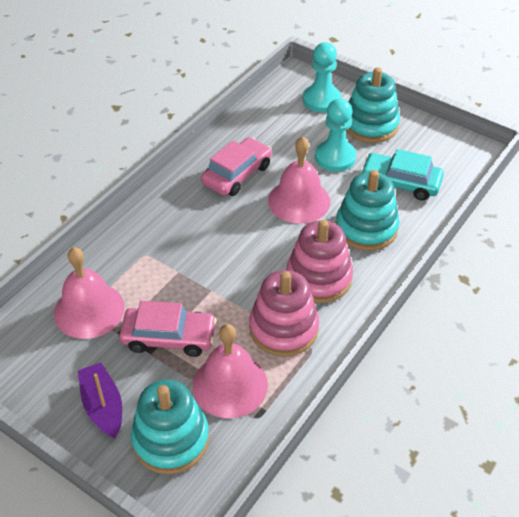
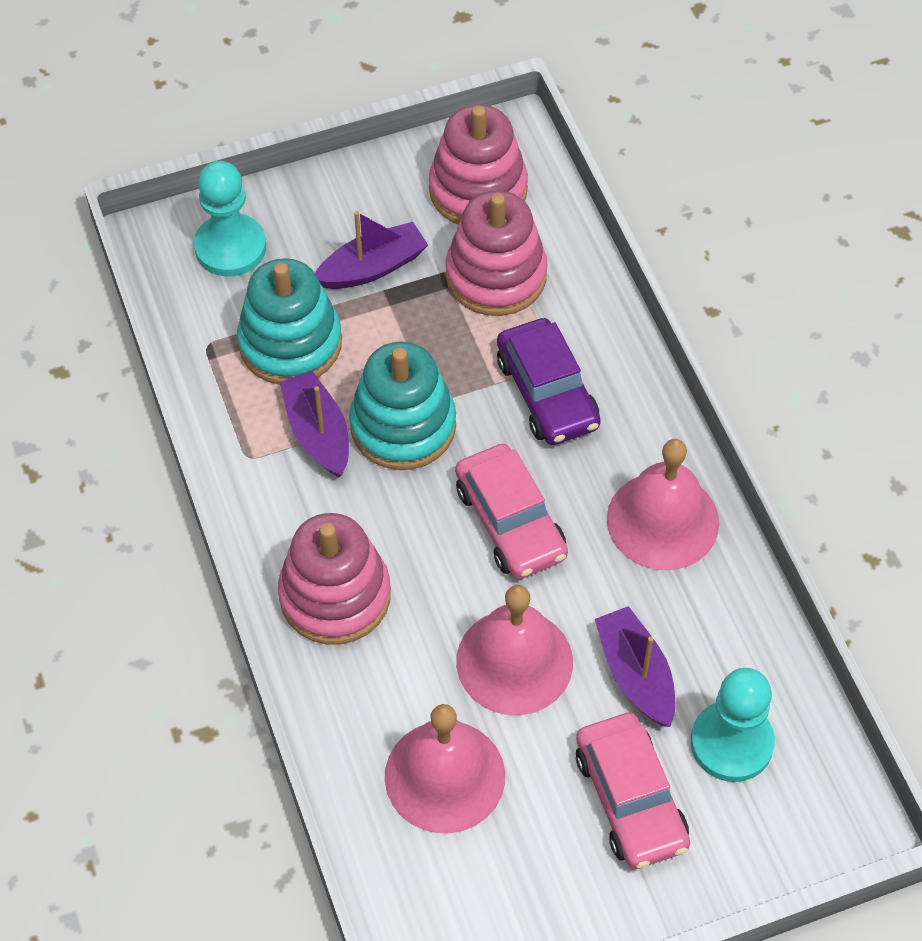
pink stacking toy: [249,270,319,357] [287,220,353,303] = 2 -> [278,513,391,644] [429,105,528,224] [446,190,548,316] = 3
purple boat: [78,363,122,439] = 1 -> [280,371,349,477] [315,211,428,289] [595,606,676,727] = 3
purple car: none = 0 -> [497,318,601,445] = 1
turquoise car: [360,149,444,201] = 1 -> none = 0
turquoise stacking toy: [131,379,209,474] [336,170,400,251] [346,67,400,143] = 3 -> [237,258,342,385] [349,341,456,470] = 2

